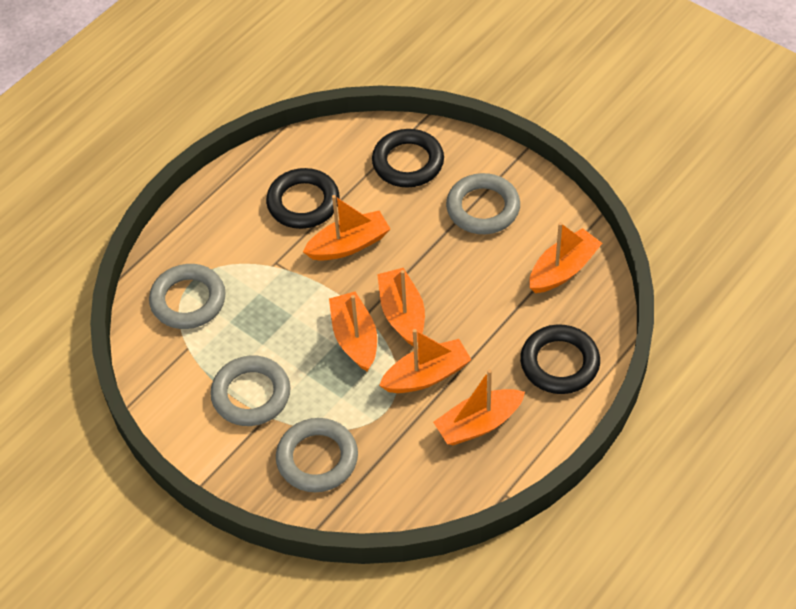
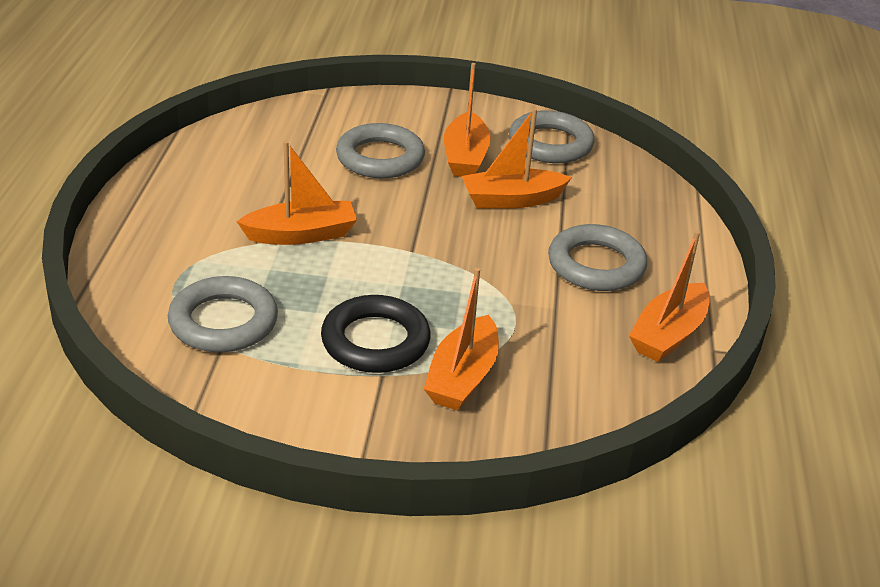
black ring: [266,168,340,229] [372,129,444,188] [520,324,600,394] = 3 -> [321,295,431,373] = 1
orange boat: [303,195,390,261] [329,292,377,371] [377,268,425,346] [379,329,472,393] [433,369,525,445] [529,222,602,293] = 6 -> [237,141,357,245] [424,268,499,410] [444,63,491,177] [462,108,572,209] [629,231,710,362] = 5

